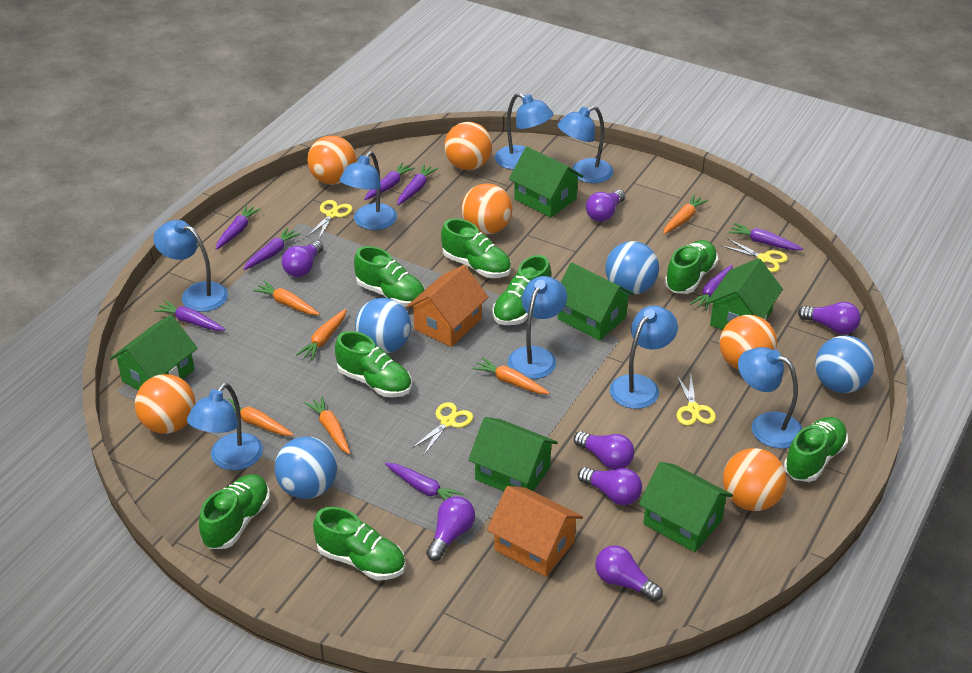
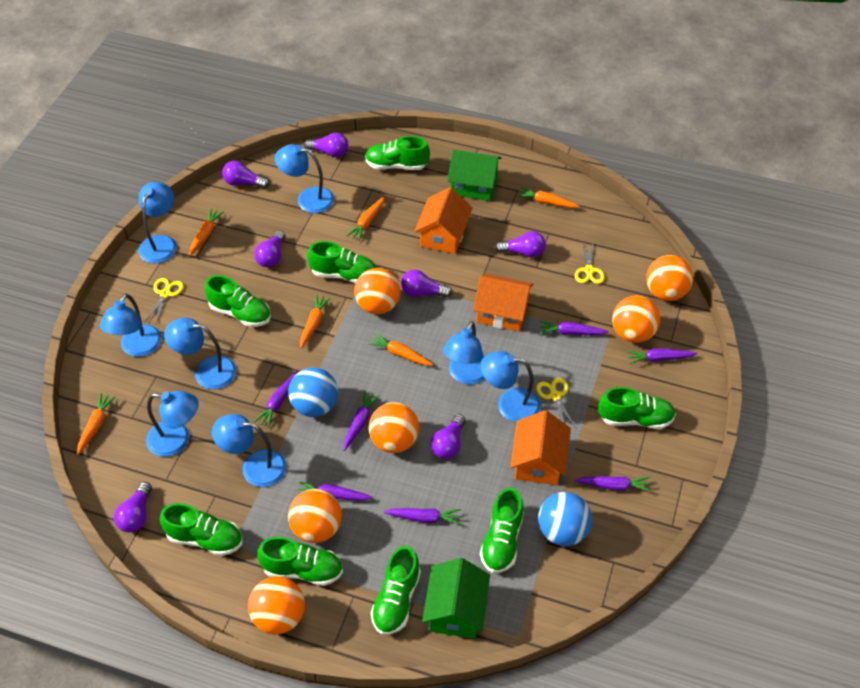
blue ball: [274,437,337,499] [355,298,411,353] [605,241,659,295] [815,336,874,393] = 4 -> [288,367,338,417] [538,492,592,546] = 2
green house: [110,315,198,390] [468,417,558,491] [509,147,584,218] [558,263,634,341] [639,462,733,552] [706,258,783,330] = 6 -> [422,558,490,638] [447,149,501,201] = 2
orange house: [406,265,488,347] [487,486,583,577] = 2 -> [415,187,473,254] [473,274,534,332] [510,410,571,485] = 3
purple carrot: [154,300,225,331] [216,205,261,250] [243,228,301,270] [364,162,415,200] [385,463,464,500] [397,164,438,205] [690,265,733,311] [729,223,803,250] = 8 -> [254,371,298,428] [296,481,373,500] [344,390,380,451] [384,508,461,525] [540,321,609,335] [575,476,651,492] [627,348,697,364] = 7
yellow scissors: [307,200,353,240] [411,402,473,455] [676,374,716,426] [722,238,788,272] = 4 -> [144,278,184,323] [536,378,576,428] [575,241,605,284] = 3

